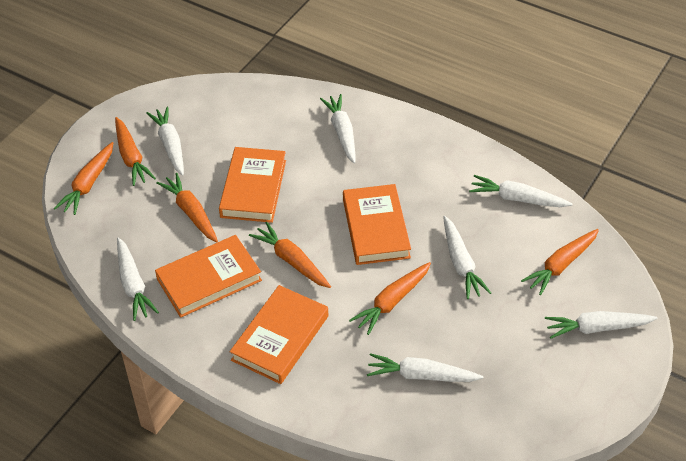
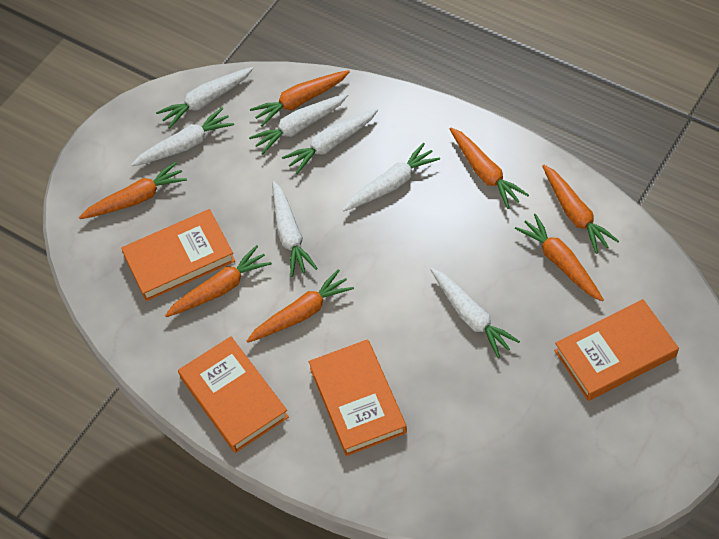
orange carrot: [54,142,113,215] [115,117,156,186] [156,173,218,242] [249,222,331,288] [349,262,431,335] [521,229,599,296] = 6 -> [79,162,187,219] [165,245,272,317] [247,269,354,342] [250,70,350,126] [450,128,529,209] [515,214,604,301] [542,164,619,254] = 7

